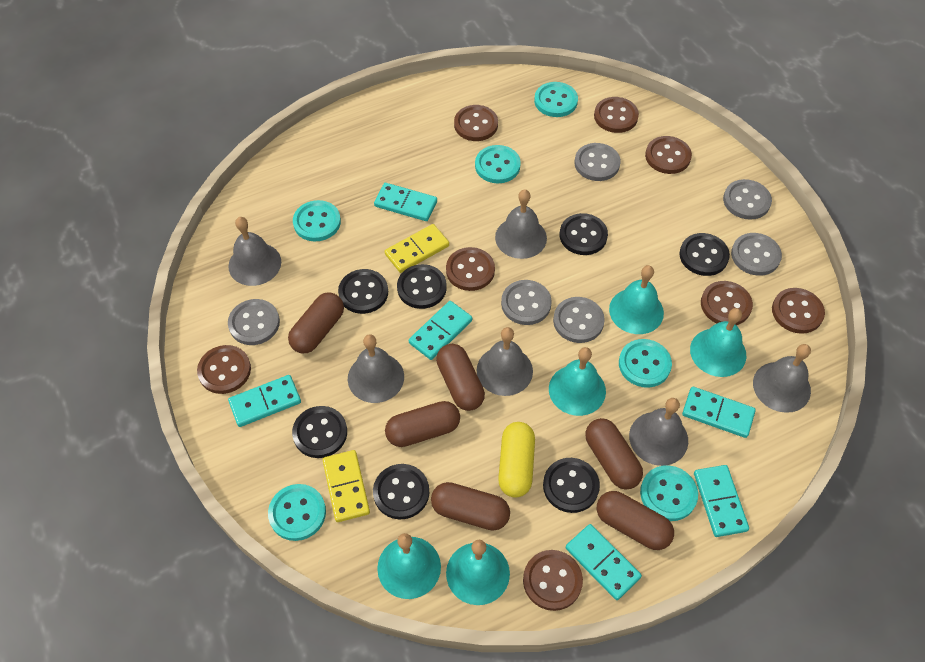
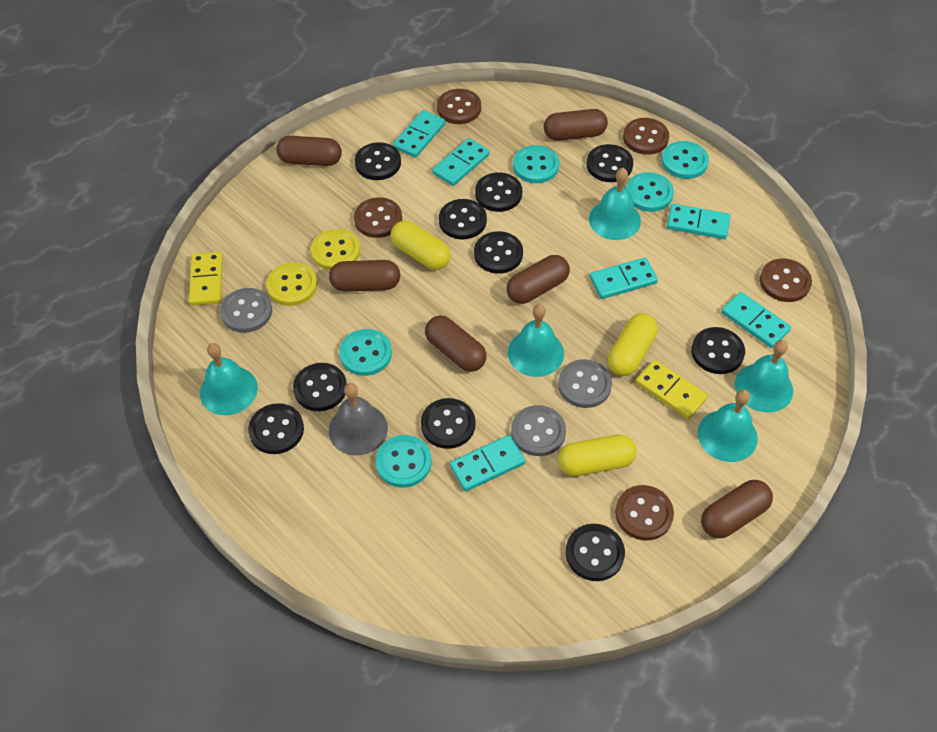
black button: [292,406,347,458] [338,269,388,314] [373,464,429,519] [397,264,447,309] [543,458,600,513] [560,213,608,255] [679,233,730,276] = 7 -> [248,403,304,454] [293,363,347,411] [355,142,401,180] [421,398,475,449] [439,199,487,239] [474,231,523,273] [475,172,522,212] [566,524,625,581] [586,144,633,182] [691,327,745,374] = 10
brown button: [197,345,251,394] [446,247,495,291] [454,105,498,141] [523,550,583,611] [594,97,639,133] [645,136,692,174] [701,281,753,325] [772,288,825,334] = 8 -> [354,197,402,238] [437,89,481,124] [615,485,674,540] [623,118,669,155] [760,259,812,302] = 5
grey bell: [228,217,281,286] [348,334,404,403] [476,327,533,396] [495,189,547,259] [629,398,688,466] [753,344,811,413] = 6 -> [329,383,388,455] = 1
grey button: [228,299,280,345] [501,280,552,325] [553,297,605,343] [574,143,621,181] [723,179,772,220] [731,233,782,276] = 6 -> [220,288,272,333] [511,405,566,456] [558,359,612,408] = 3
turquoise button: [268,484,326,541] [293,200,341,241] [475,145,521,183] [534,82,578,117] [619,339,672,388] [640,465,698,521] = 6 -> [339,329,392,376] [376,435,431,487] [513,145,559,183] [626,172,674,212] [662,141,709,179] = 5
yellow button: none = 0 -> [266,262,317,306] [311,229,360,270] = 2
yellow capsule: [498,422,535,498] = 1 -> [391,221,451,270] [558,434,637,476] [608,314,658,376] = 3

